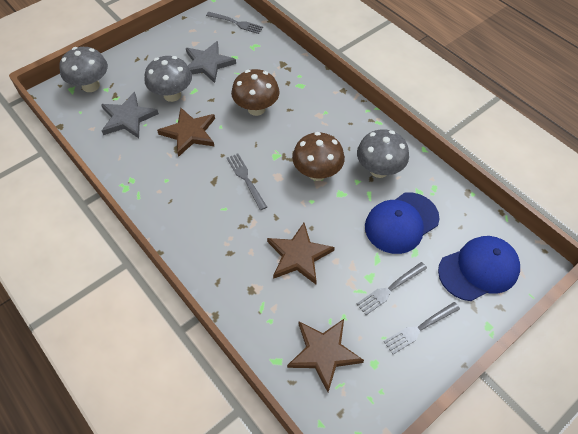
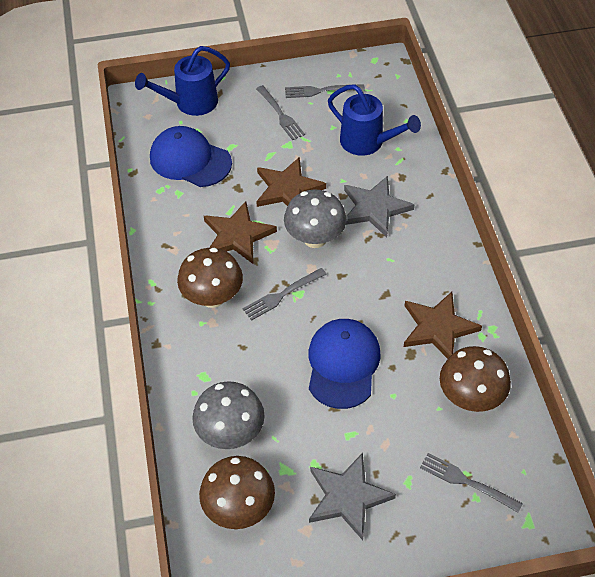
blue watering can: none = 0 -> [135,46,230,116] [328,84,421,156] = 2
brown mushroom: [231,69,280,116] [292,132,345,181] = 2 -> [177,248,243,308] [199,456,275,529] [440,346,511,412] = 3
grey mushroom: [59,47,108,92] [145,56,192,102] [357,129,409,178] = 3 -> [192,381,265,449] [284,190,347,248] = 2

